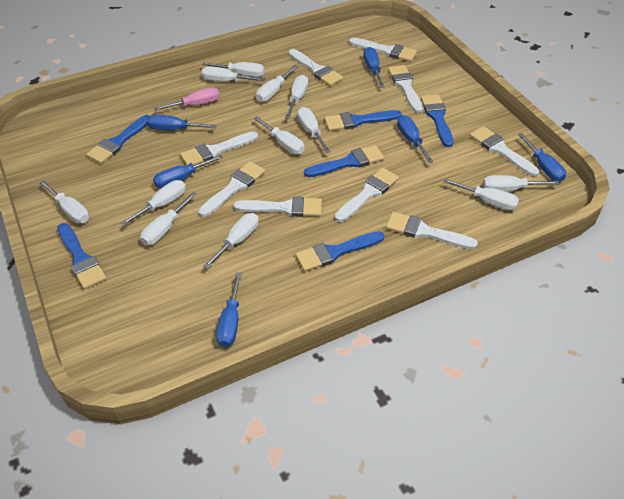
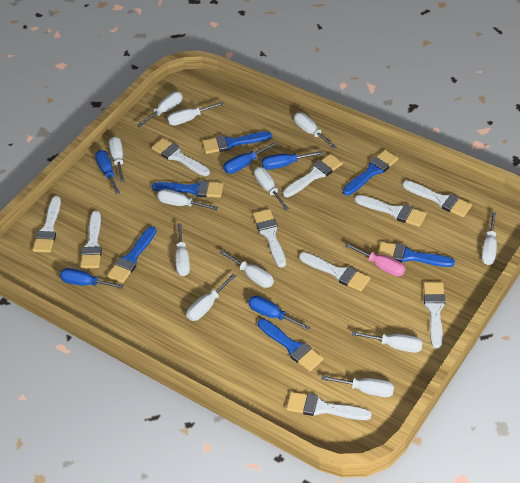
blue screwdriver: [147,115,217,130] [153,154,223,188] [216,273,242,347] [363,47,385,88] [397,115,434,163] [518,133,566,182] = 6 -> [60,268,124,289] [95,150,120,194] [223,142,277,174] [248,296,310,330] [262,151,323,170] = 5
white brush: [180,131,258,166] [199,161,265,217] [234,196,322,217] [289,49,343,86] [335,168,399,222] [349,38,417,62] [386,212,478,249] [388,65,423,113] [470,126,540,176] = 9 -> [32,196,61,253] [80,211,102,269] [152,138,210,176] [253,209,286,268] [283,154,343,197] [286,392,372,420] [299,252,370,291] [355,195,427,227] [403,181,472,217] [424,282,445,349] = 10

